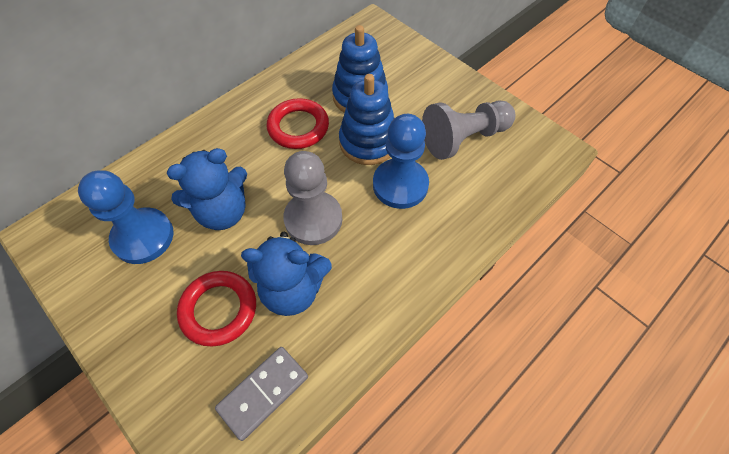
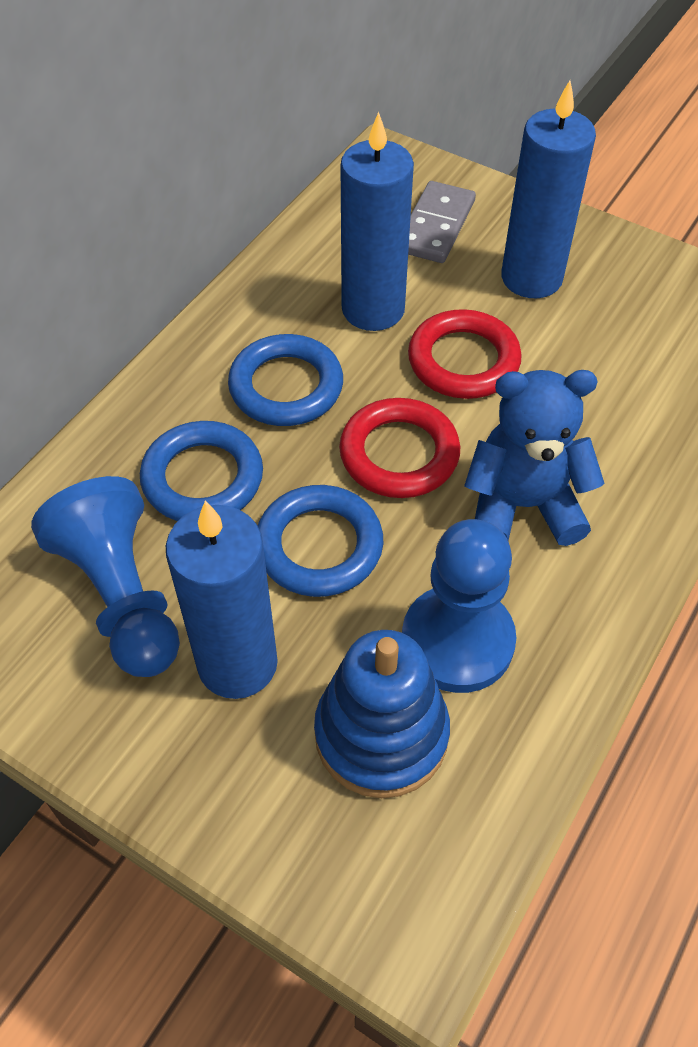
blue candle: none = 0 -> [166,500,278,699] [340,112,414,331] [501,80,596,298] = 3
blue ring: none = 0 -> [140,421,263,521] [228,334,343,426] [258,485,383,597] = 3
blue stacking toy: [332,25,388,113] [339,74,394,165] = 2 -> [314,630,450,798] = 1
blue teddy bear: [167,148,247,230] [241,232,332,316] = 2 -> [464,370,605,546] = 1
grey pawn: [283,151,342,245] [422,100,515,160] = 2 -> none = 0

